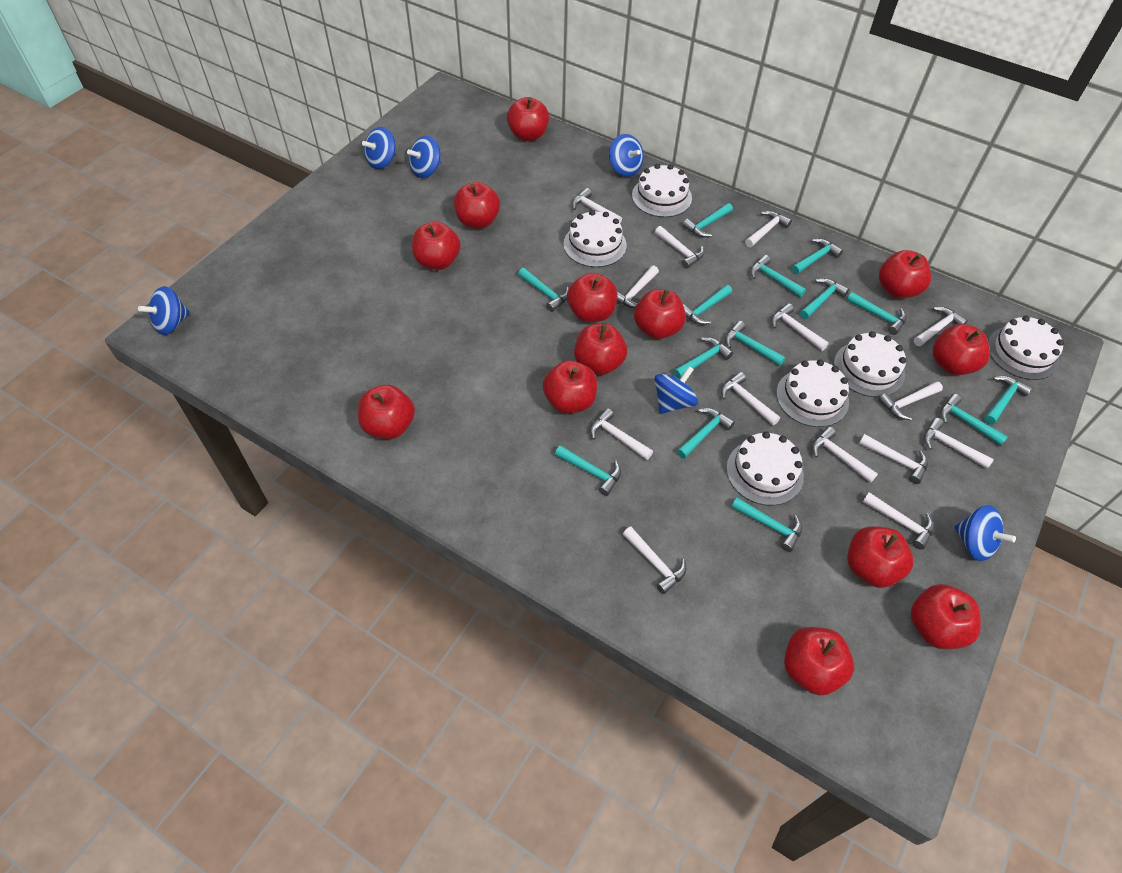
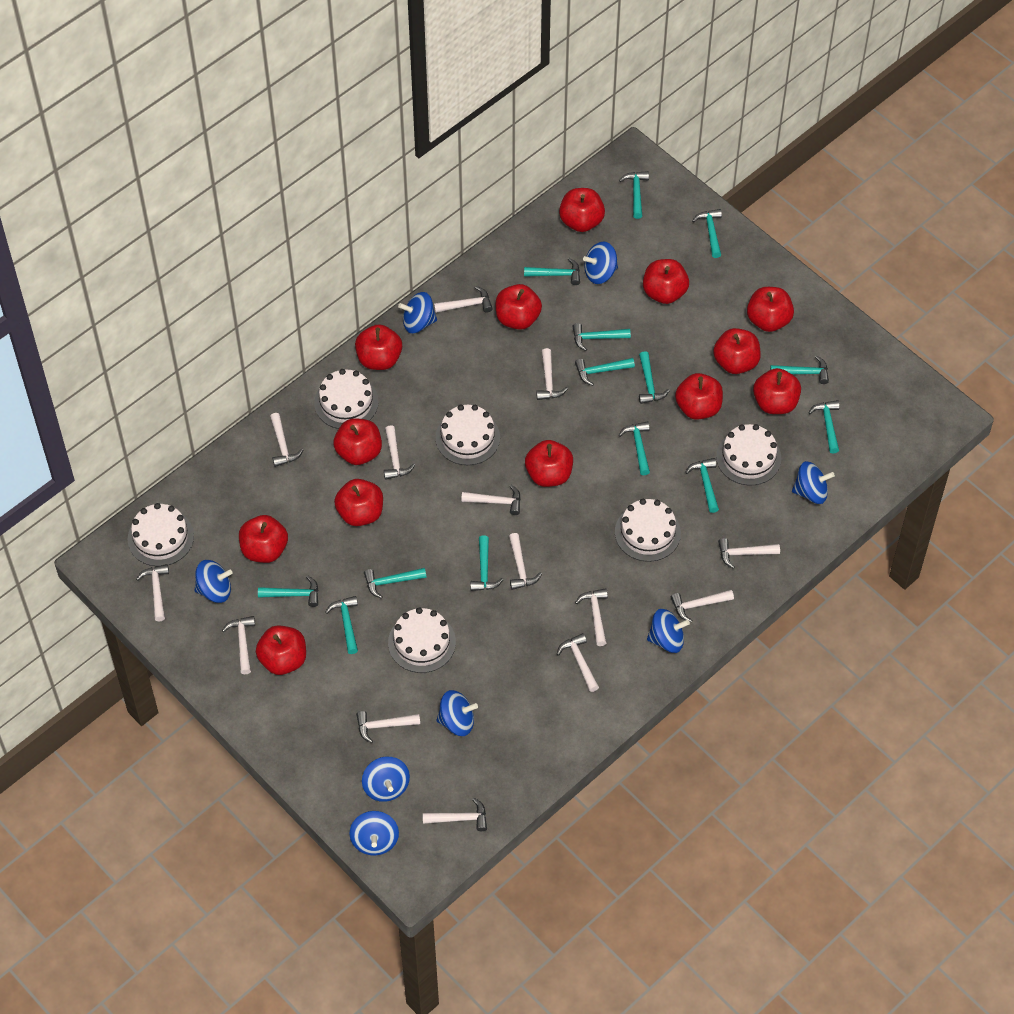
blue spinning top: [138,286,190,335] [362,127,396,169] [407,136,441,178] [609,134,644,177] [654,366,698,414] [954,505,1016,561] = 6 -> [194,560,232,603] [350,811,399,856] [362,757,410,802] [398,292,437,333] [436,690,478,736] [583,242,618,284] [647,609,690,653] [792,461,835,504] = 8

